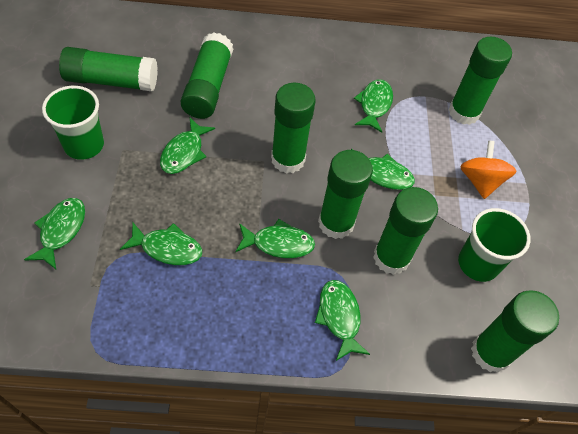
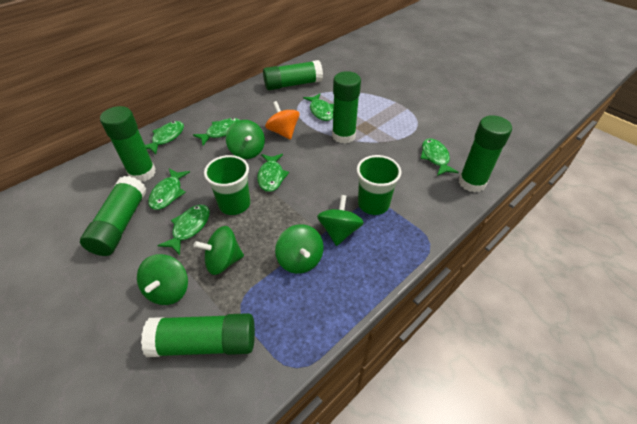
green glue stick: [59,47,158,92] [181,32,233,119] [271,83,316,174] [318,150,373,239] [373,187,438,275] [449,37,512,125] [471,290,559,373] = 7 -> [80,176,146,256] [100,106,156,182] [141,313,255,357] [263,60,323,90] [332,71,361,144] [459,115,512,193] = 6
green spinning top: none = 0 -> [137,254,188,305] [194,226,244,275] [226,120,265,159] [275,224,324,274] [317,195,364,246] = 5

